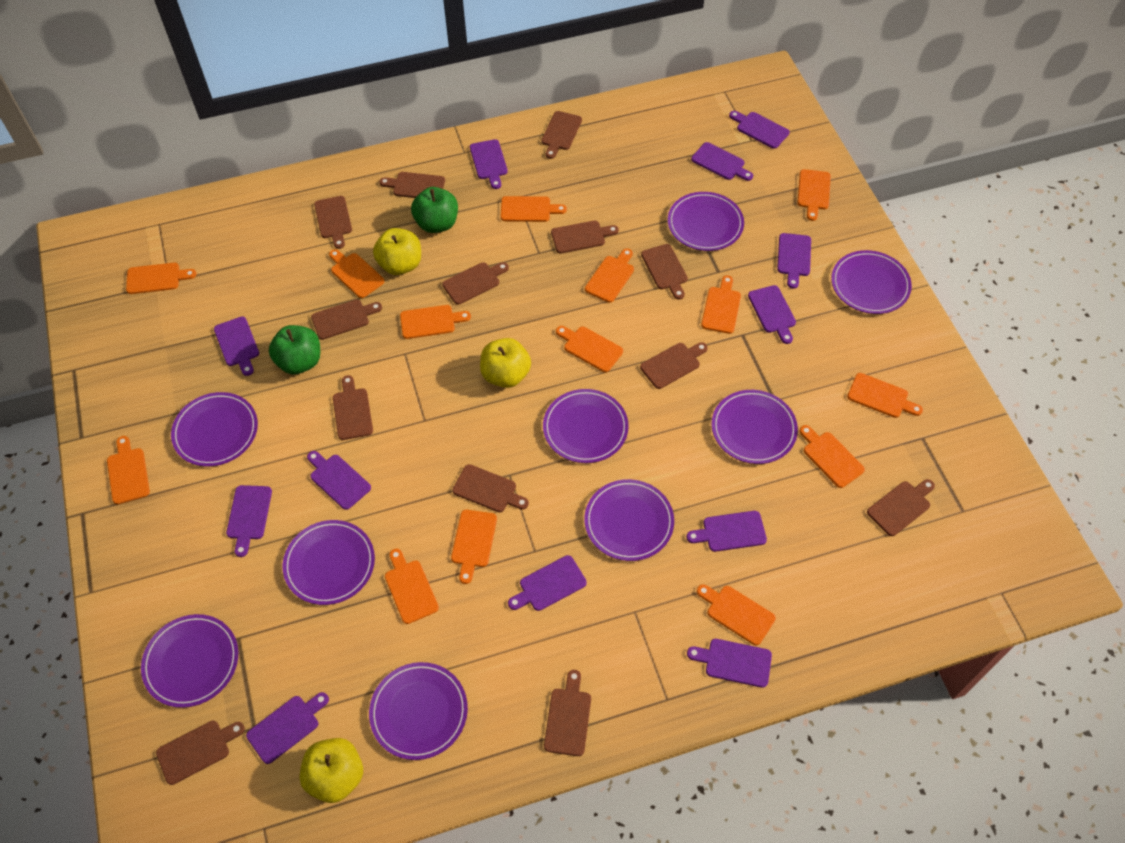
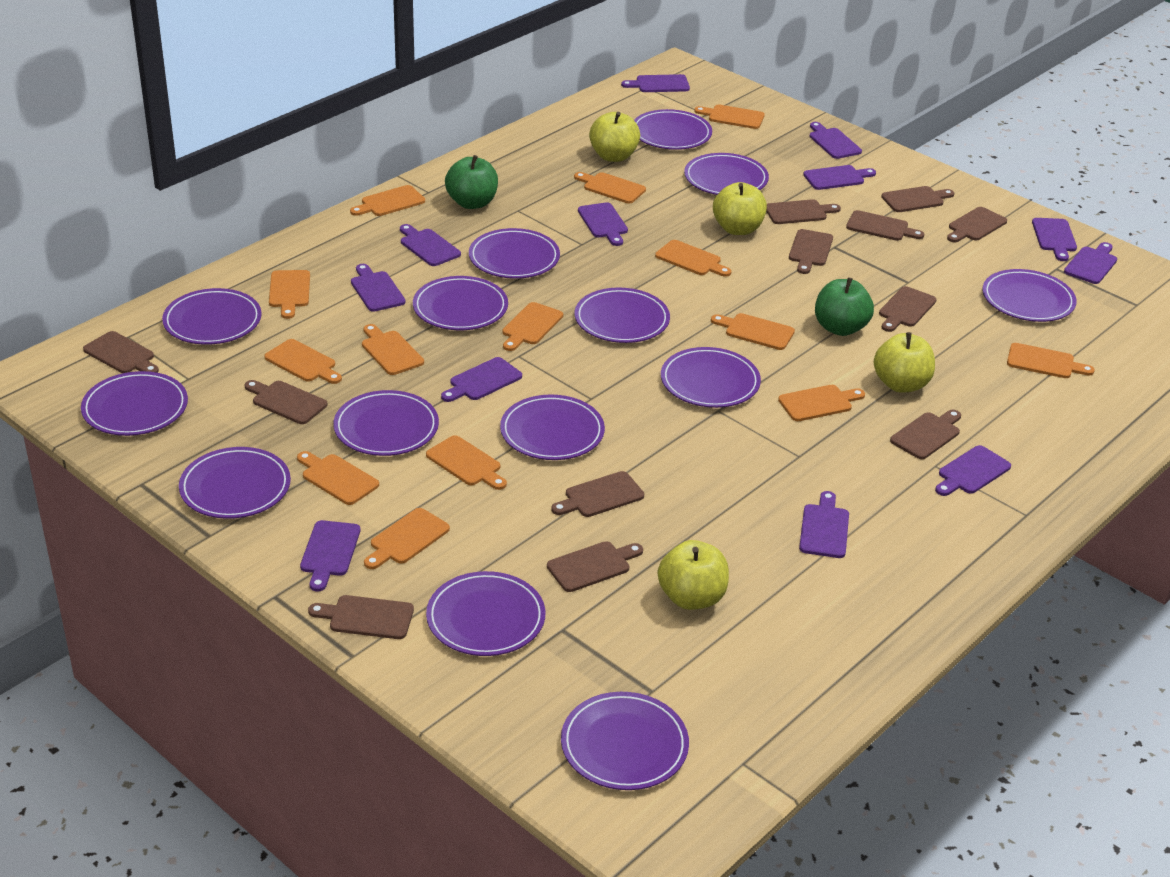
brown cutting board: [156,721,245,785] [311,299,382,340] [314,196,352,249] [333,375,373,440] [379,172,445,198] [442,262,509,305] [452,464,529,512] [541,111,582,159] [544,670,591,756] [551,221,619,253] [640,342,708,389] [641,244,688,300] [867,479,935,536] = 13 -> [83,331,159,373] [244,380,328,424] [308,595,414,639] [547,541,643,592] [551,471,644,517] [766,199,841,224] [789,229,833,274] [846,210,924,241] [879,286,937,332] [881,186,954,212] [890,410,961,459] [947,207,1007,242] = 12
purple plate: [141,614,238,708] [171,392,258,467] [283,520,375,605] [369,662,468,760] [543,389,629,463] [584,479,674,561] [668,192,744,251] [712,390,798,464] [831,250,912,314] = 9 -> [81,371,188,436] [162,288,262,345] [179,447,291,519] [333,390,439,456] [413,276,508,330] [426,571,545,656] [469,228,560,279] [500,394,605,460] [561,692,689,790] [575,288,670,343] [634,109,712,150] [661,347,761,408] [684,153,769,195] [982,269,1076,322] = 14
yellow apple: [299,738,363,803] [373,228,421,275] [480,338,531,388] = 3 -> [589,112,640,162] [658,540,729,610] [713,182,767,235] [874,332,935,393] = 4

